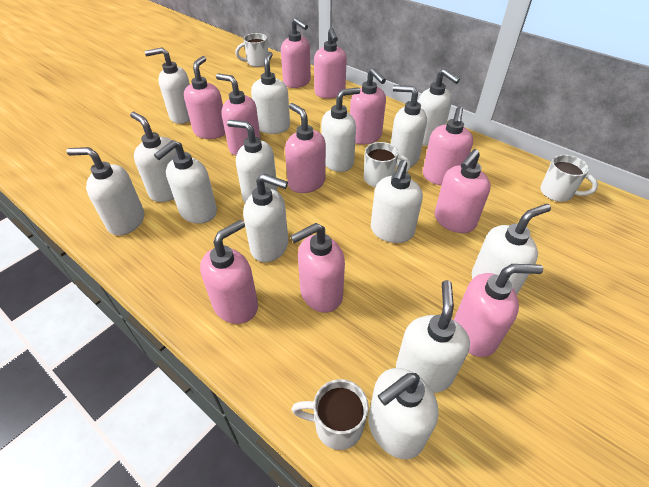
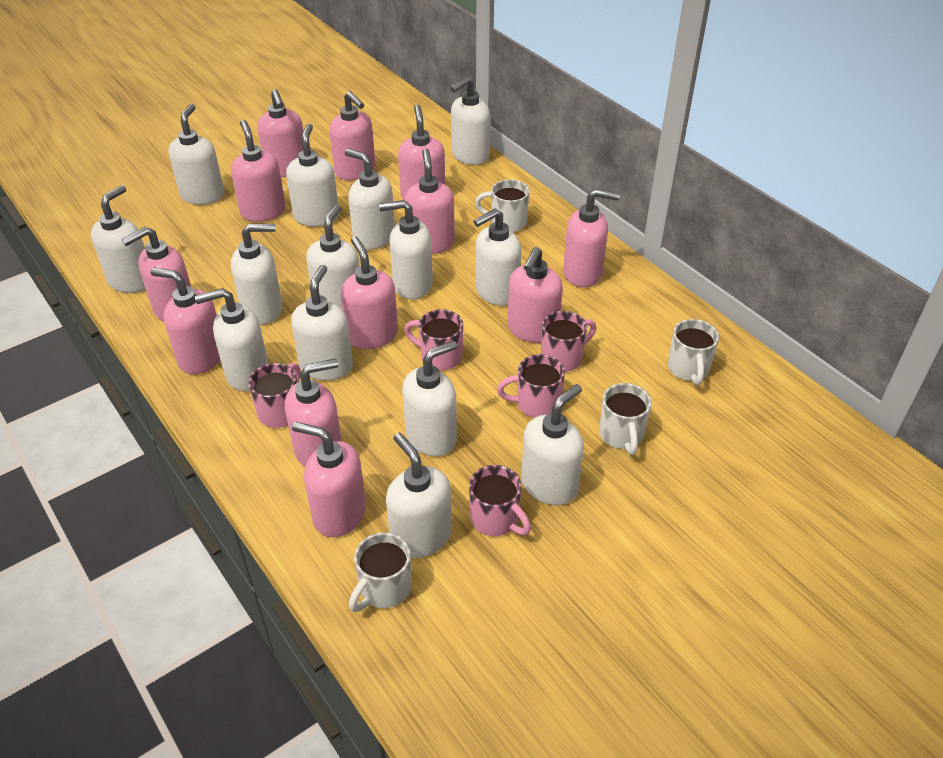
pink mug: none = 0 -> [248,363,301,428] [404,309,463,371] [469,465,531,536] [497,354,565,418] [541,311,596,372] = 5
pink soap dispenser: [184,56,225,139] [200,220,258,324] [216,73,261,155] [281,18,311,88] [285,103,326,193] [290,223,345,313] [314,28,347,98] [350,68,386,145] [423,107,473,186] [434,149,491,233] [454,264,543,357] = 11 -> [121,227,191,322] [150,267,220,374] [231,120,286,222] [257,89,303,177] [285,358,342,467] [292,422,366,537] [329,91,375,180] [341,237,398,349] [398,105,445,200] [405,148,455,254] [508,247,563,343] [563,189,620,288] = 12

